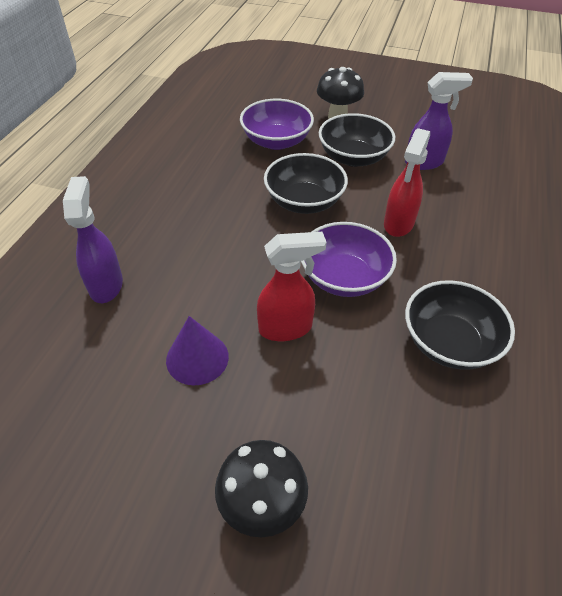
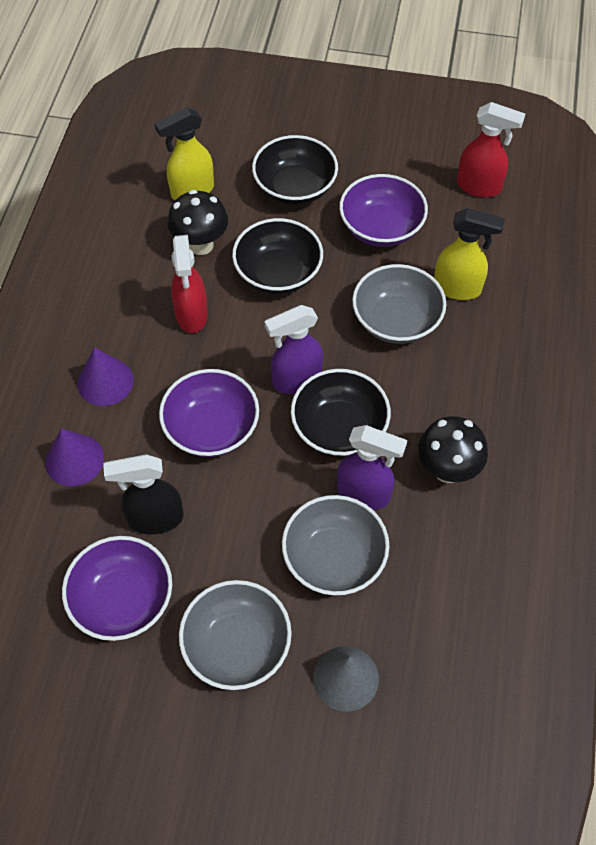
black spray bottle: none = 0 -> [103,454,184,535] = 1
grey bowl: none = 0 -> [179,580,292,690] [282,495,389,596] [352,264,446,344] = 3
grey cone: none = 0 -> [313,646,379,711] = 1
purple bowl: [240,99,314,150] [301,222,397,297] = 2 -> [62,536,172,641] [159,369,259,457] [339,174,428,247] = 3
purple cone: [166,316,229,385] = 1 -> [45,428,104,487] [77,347,134,406] = 2
yellow spray bottle: none = 0 -> [154,107,214,200] [434,208,505,300] = 2

